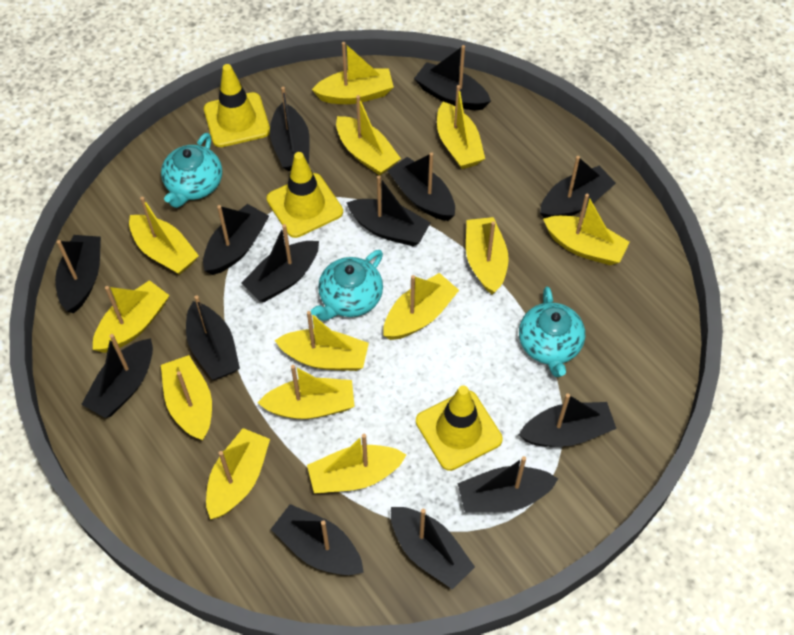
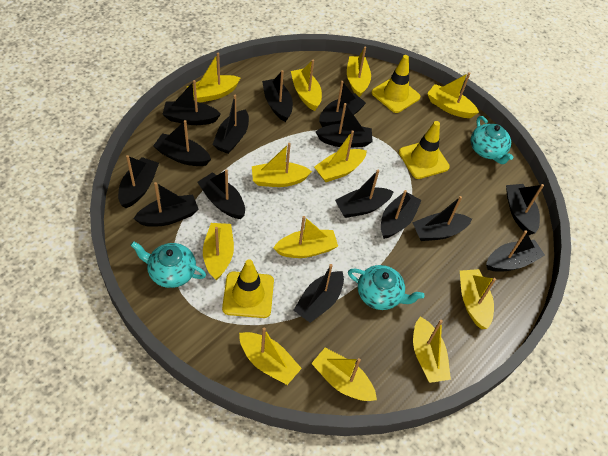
black boat: [55,235,101,313] [81,334,153,418] [186,295,240,380] [203,204,269,275] [241,224,319,302] [270,87,310,171] [271,504,364,575] [346,176,430,246] [387,152,455,221] [391,507,475,590] [414,45,491,110] [458,456,558,513] [519,394,617,447] [540,156,616,218] = 14 -> [118,155,159,208] [133,182,199,227] [153,120,211,166] [162,80,221,125] [198,169,245,219] [212,95,249,154] [262,70,293,122] [294,264,344,323] [316,103,373,147] [319,81,366,127] [335,170,394,218] [381,190,422,239] [412,196,472,241] [486,230,545,272] [506,184,544,235] = 15
yellow boat: [93,280,170,353] [129,197,199,275] [161,355,212,440] [206,428,270,519] [258,365,355,419] [275,311,369,371] [307,434,407,493] [312,42,394,104] [336,95,401,176] [383,273,459,340] [437,85,485,169] [466,217,509,295] [543,194,630,265] = 13 -> [187,53,240,103] [203,223,234,280] [239,328,302,385] [252,143,312,187] [273,216,338,258] [291,60,322,111] [311,348,377,401] [314,130,367,182] [347,47,371,97] [413,317,451,383] [427,72,479,118] [460,269,496,329] = 12

